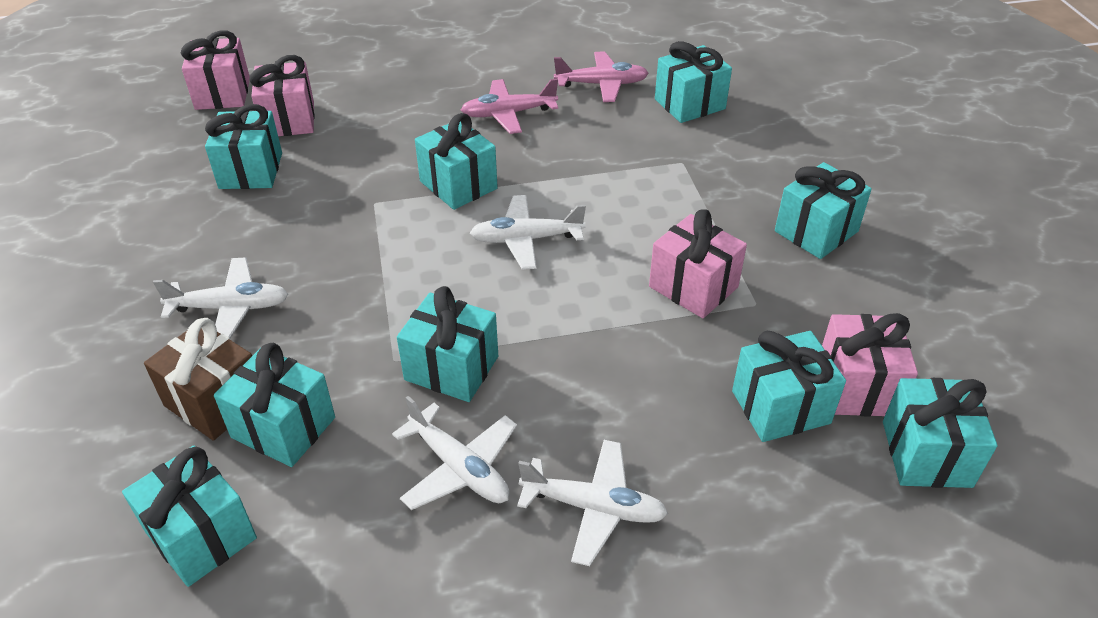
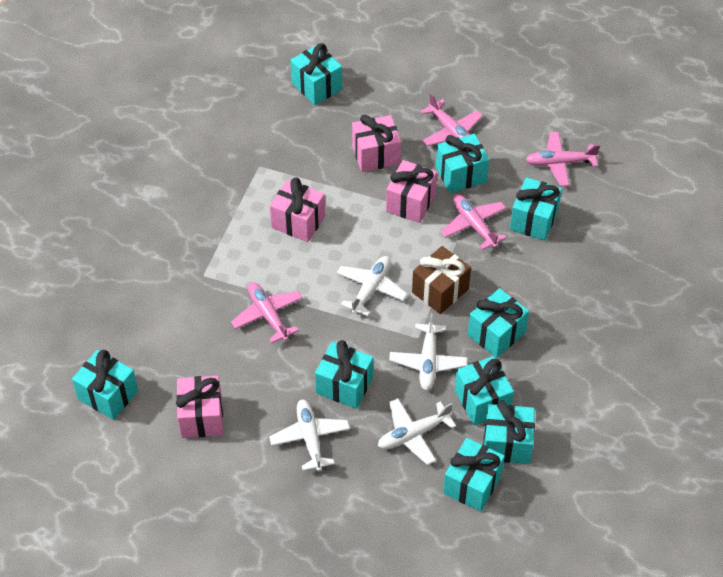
pink plane: [461,79,558,134] [554,51,649,102] = 2 -> [231,282,303,344] [420,93,483,146] [441,194,507,250] [526,132,600,186] = 4

